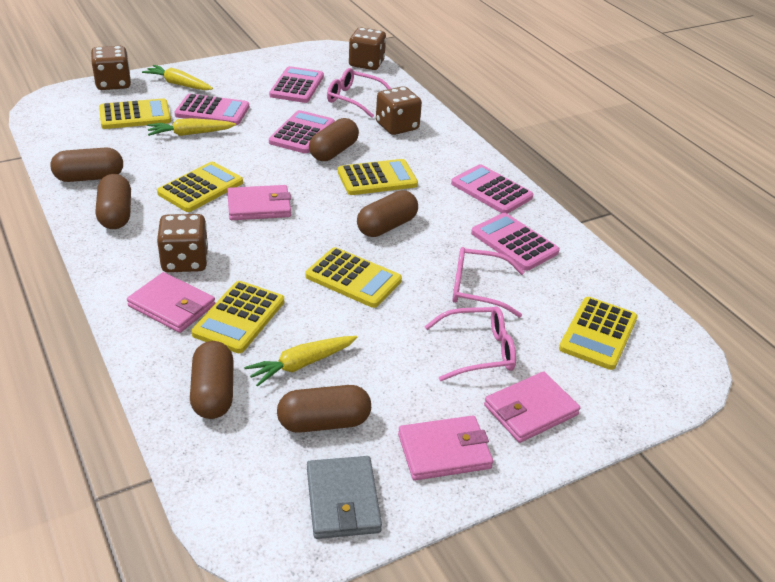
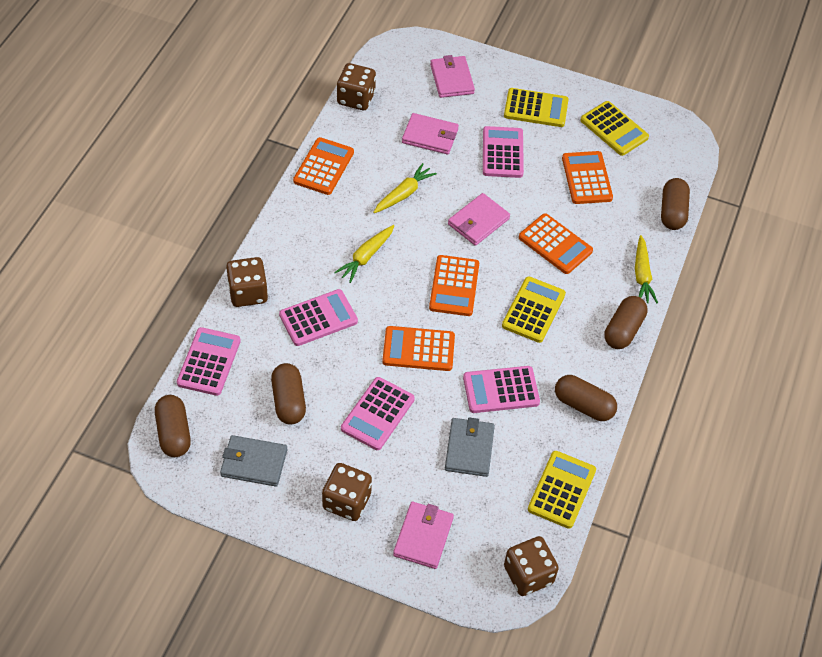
brown capsule: [50,147,123,182] [96,174,131,229] [190,341,234,419] [277,385,371,433] [309,118,359,161] [357,190,418,237] = 6 -> [155,395,191,457] [271,363,306,424] [555,375,617,421] [604,296,648,349] [661,178,690,230] = 5
grey wallet: [307,456,382,539] = 1 -> [220,435,287,487] [445,417,495,477] = 2
orange calculator: none = 0 -> [293,137,354,195] [382,326,455,371] [429,255,479,316] [519,214,593,274] [562,151,613,204] = 5
pink glasses: [327,68,391,118] [424,306,516,381] [452,247,525,318] = 3 -> none = 0
yellow calculator: [99,99,171,129] [157,162,243,212] [192,281,284,353] [306,247,402,308] [338,159,418,195] [559,297,638,370] = 6 -> [502,277,566,343] [504,88,569,127] [528,451,596,529] [580,101,649,156] = 4

